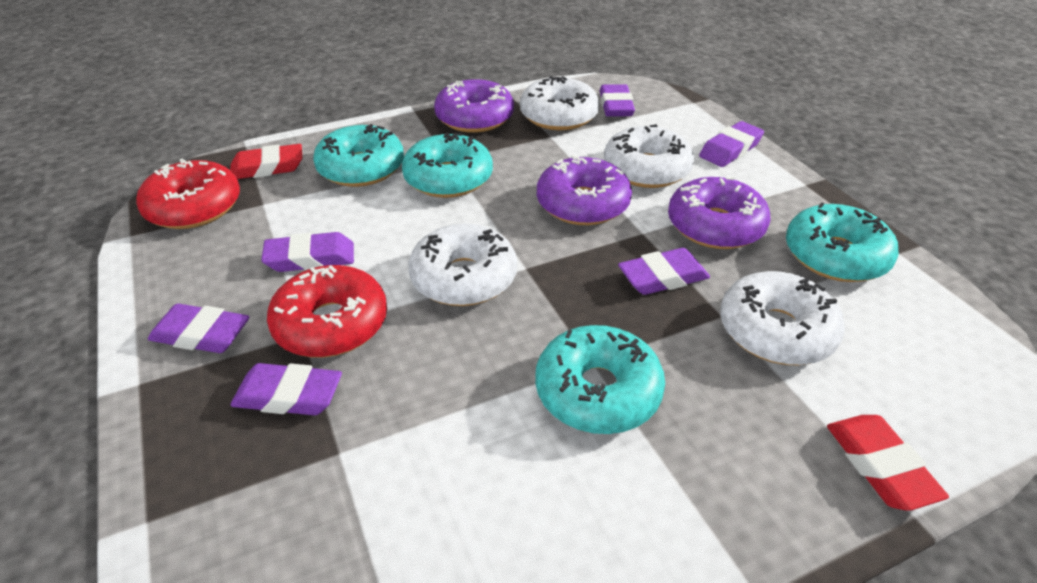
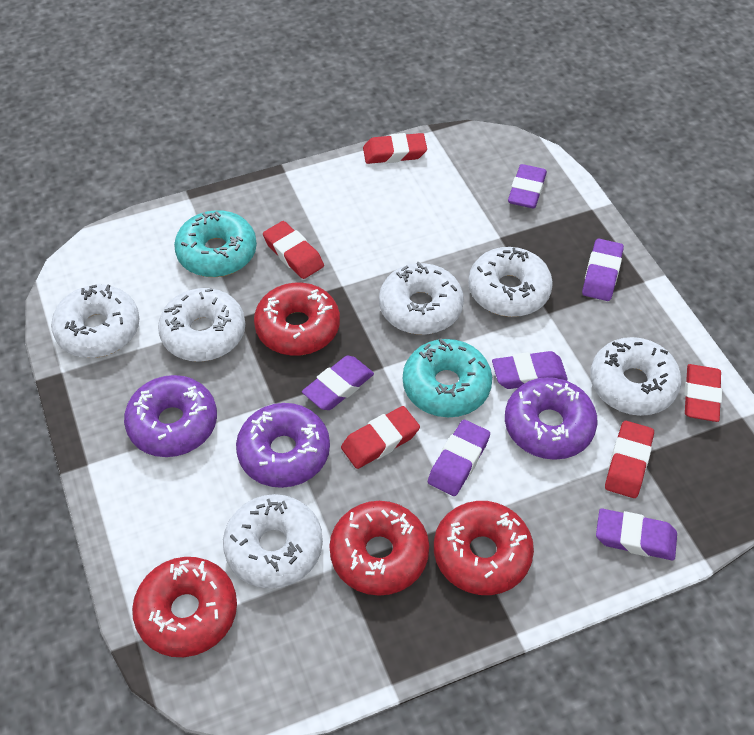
red donut: [136,159,240,229] [267,265,387,358] = 2 -> [132,557,237,657] [254,283,340,356] [329,501,429,596] [434,501,534,595] = 4
red eraser: [230,144,302,179] [827,415,949,511] = 2 -> [263,221,324,279] [341,406,420,469] [363,133,427,164] [605,421,654,498] [684,364,722,422] = 5
turquoise donut: [313,124,404,187] [402,132,493,198] [535,325,665,434] [786,202,899,282] = 4 -> [174,210,257,277] [403,338,492,417] = 2
white donut: [408,224,517,306] [520,76,599,130] [604,124,694,188] [720,271,845,365] = 4 -> [51,285,140,358] [158,288,245,362] [223,494,323,589] [379,262,464,335] [468,247,553,317] [590,337,682,416] = 6

